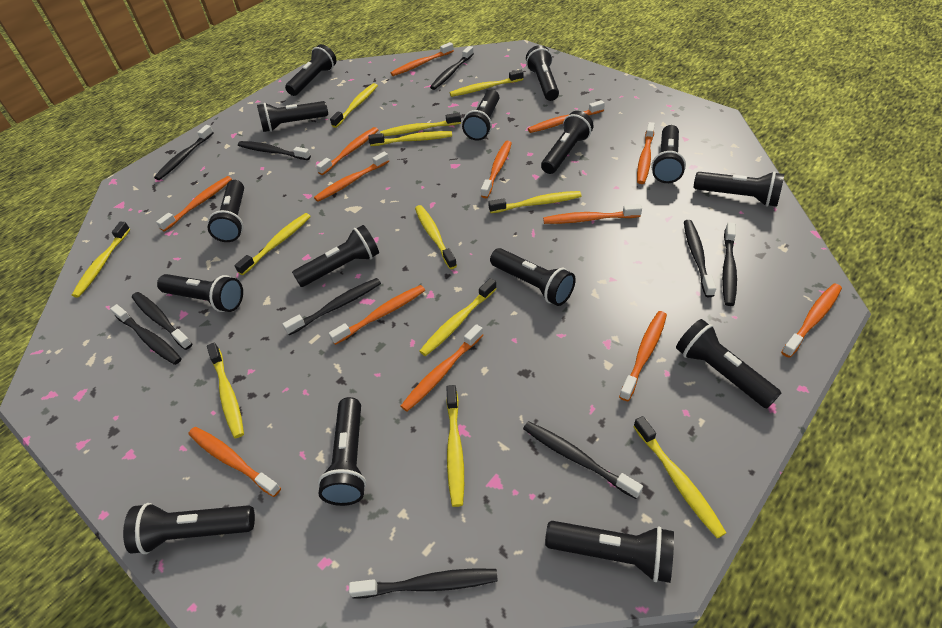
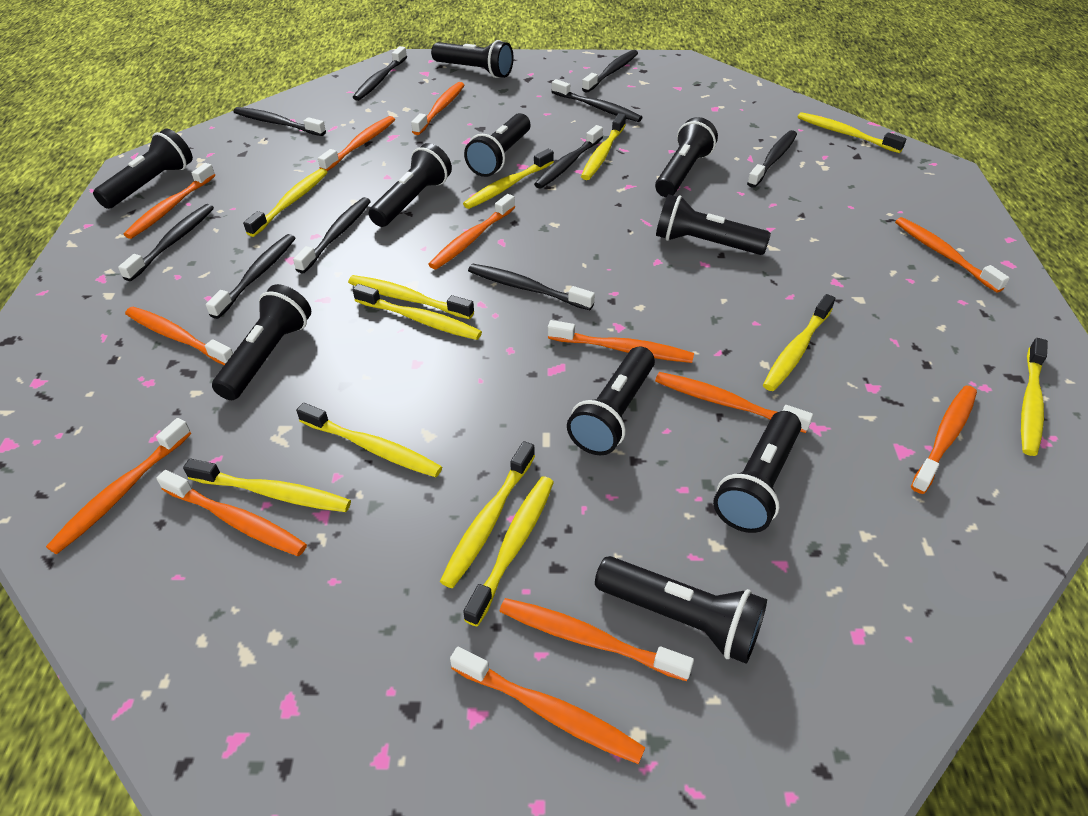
black flashlight: [123,503,255,554] [157,274,243,312] [208,180,244,242] [257,101,328,132] [285,44,336,96] [292,225,379,287] [318,397,367,506] [462,90,499,141] [490,248,576,306] [526,45,559,101] [541,111,594,174] [545,521,674,583] [651,125,686,183] [676,319,781,408] [694,171,784,207] = 15 -> [93,128,193,209] [212,284,311,400] [368,143,452,227] [431,40,514,78] [464,113,530,177] [567,347,655,455] [595,556,767,664] [655,117,718,197] [656,194,771,255] [713,411,801,533] = 10

